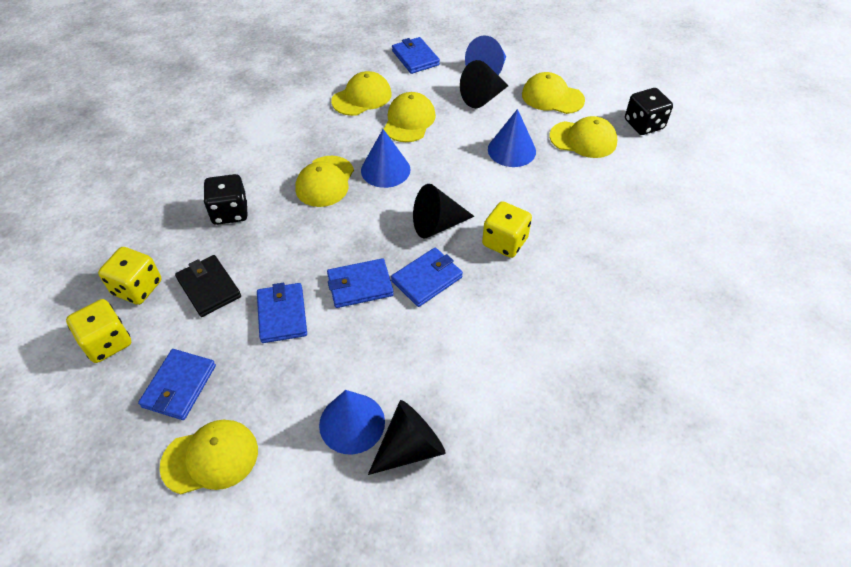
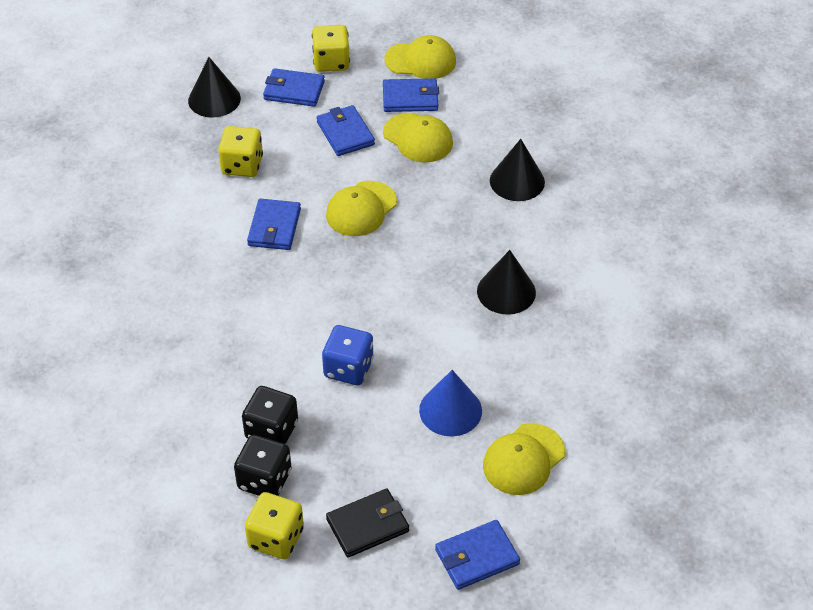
blue cone: [319,390,385,454] [361,129,410,188] [465,35,506,75] [488,109,536,167] = 4 -> [419,370,482,436] = 1
blue dice: none = 0 -> [322,325,373,385] = 1
yellow cap: [160,420,258,494] [295,156,354,207] [331,71,391,116] [384,92,436,142] [522,72,585,114] [550,116,617,158] = 6 -> [326,181,397,236] [383,113,453,163] [384,35,456,79] [483,423,565,495] = 4

